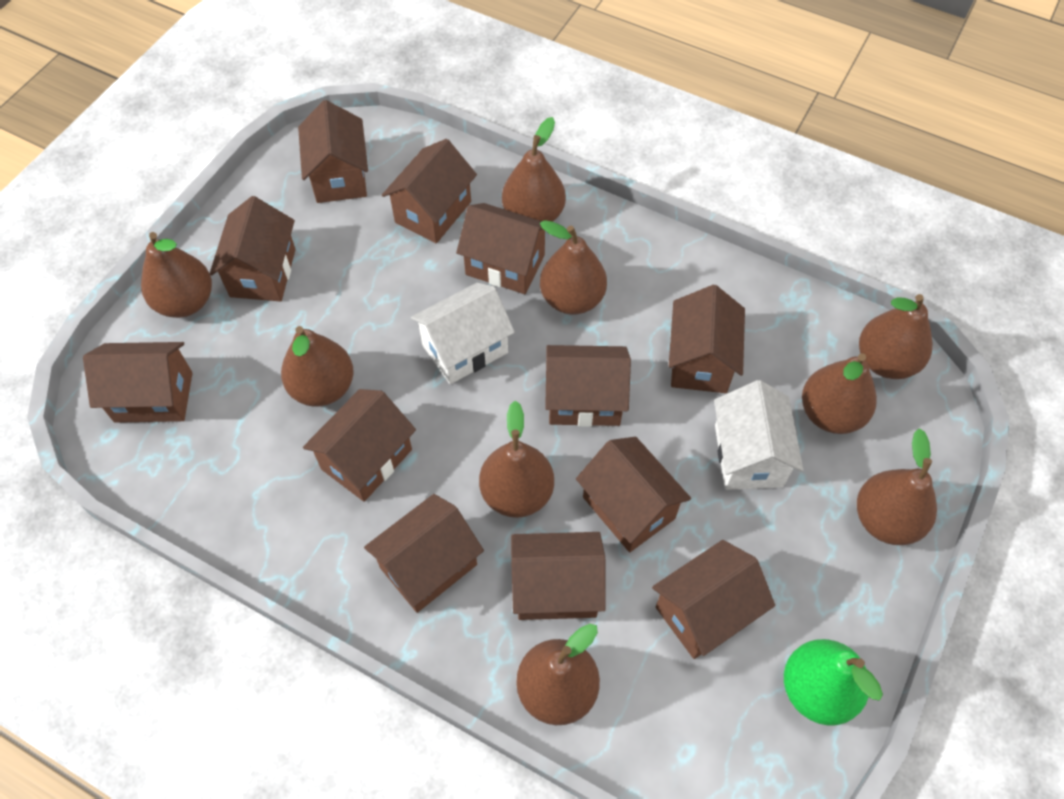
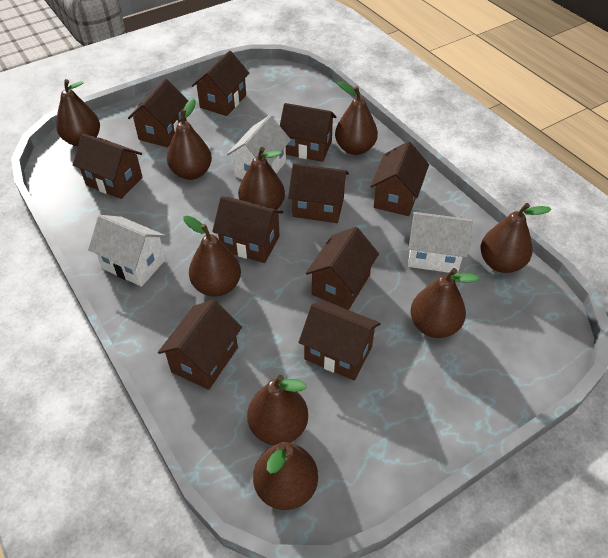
brown house: [83,342,192,423] [209,196,296,302] [298,100,368,203] [303,389,416,502] [364,494,484,613] [382,139,477,243] [456,203,545,294] [511,532,606,620] [545,345,631,427] [576,437,691,552] [652,540,775,659] [669,285,745,393] = 12 -> [73,134,143,199] [128,79,188,147] [158,299,242,390] [192,51,249,116] [212,196,283,263] [280,103,336,162] [288,163,349,223] [299,301,381,380] [305,227,379,310] [370,141,429,216] = 10
green pear: [784,639,883,725] = 1 -> none = 0
white house: [411,282,515,384] [714,380,803,490] = 2 -> [88,215,166,287] [227,115,291,179] [408,212,473,274] = 3

